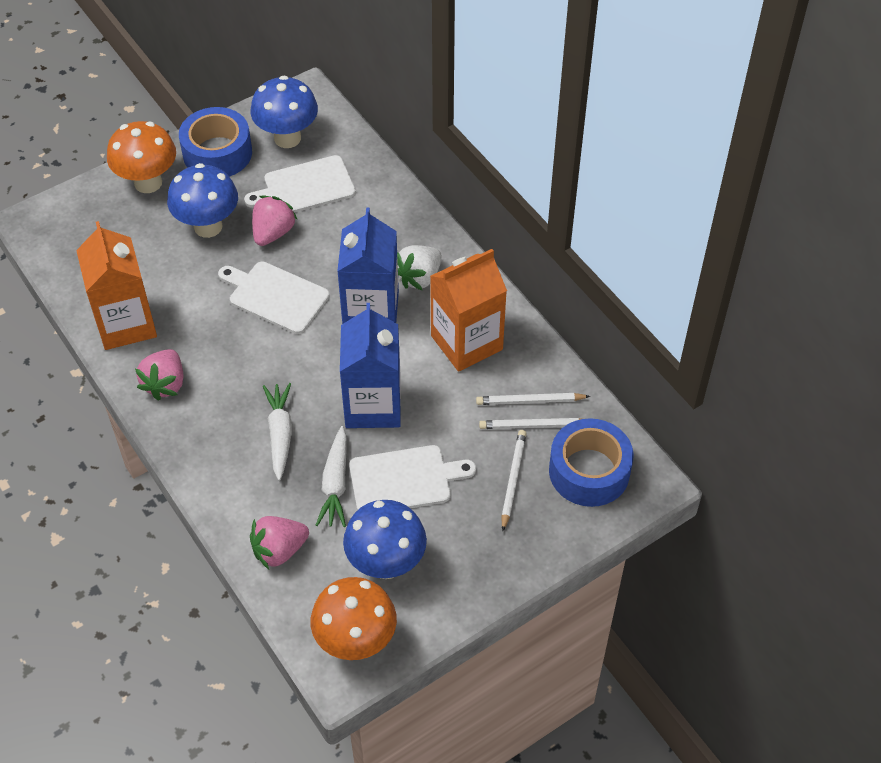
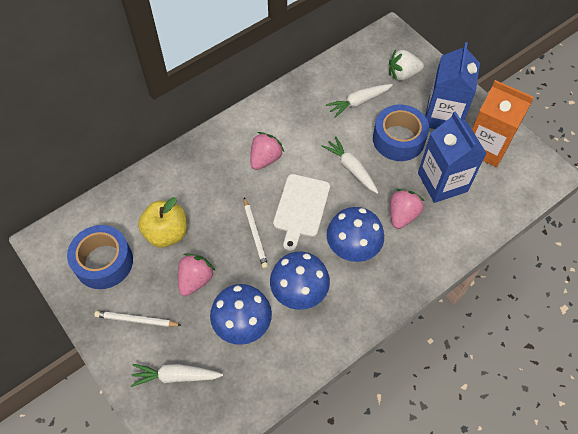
orange carton: [76,221,157,350] [430,249,507,372] = 2 -> [472,80,534,167] = 1
orange mushroom: [107,121,176,193] [311,577,397,660] = 2 -> none = 0
white carrot: [263,383,292,481] [316,426,347,527] = 2 -> [130,364,223,387] [322,136,378,194] [326,84,393,118] = 3
white cutting board: [218,261,330,334] [244,155,356,213] [349,445,476,510] = 3 -> [273,174,330,252] = 1
white pencil: [476,393,590,405] [479,418,581,429] [501,430,527,531] = 3 -> [94,311,181,327] [244,197,268,269] = 2
yellow apple: none = 0 -> [138,197,187,248] = 1

